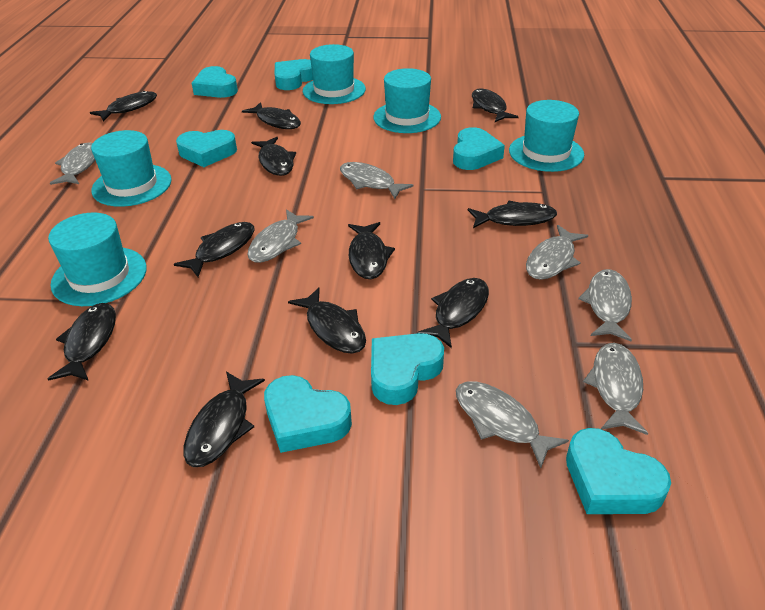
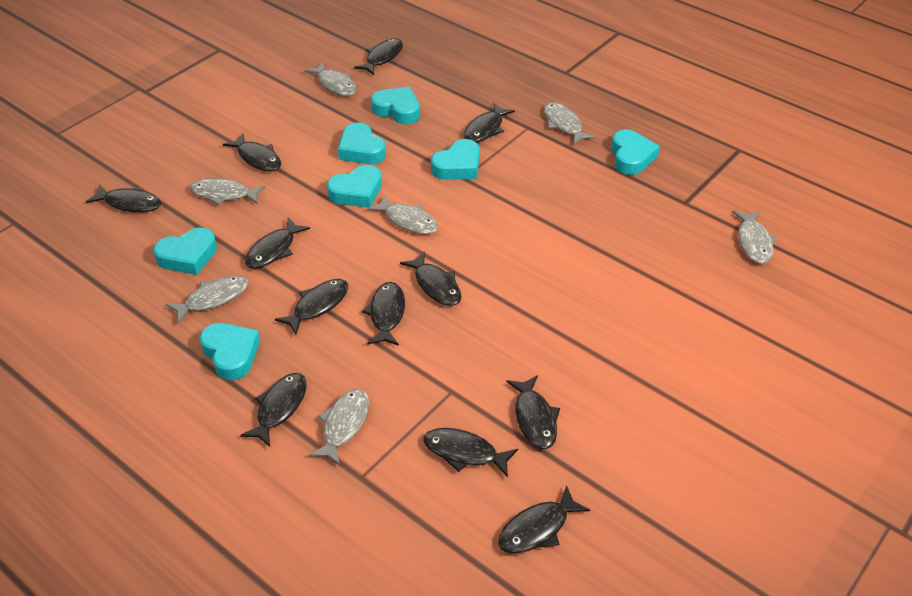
black fish: [48,303,116,381] [90,91,157,121] [174,222,255,277] [183,372,265,467] [242,102,301,129] [251,137,296,176] [288,288,366,354] [348,222,395,279] [417,278,489,348] [468,201,557,228] [472,89,518,122] = 11 -> [86,185,161,212] [223,133,281,171] [240,373,307,447] [245,218,310,269] [275,279,348,335] [354,38,403,75] [362,282,405,346] [400,252,462,306] [423,428,518,477] [464,103,515,143] [498,485,590,553] [506,375,560,449] = 12
turquoise hat: [48,212,147,306] [91,130,172,207] [303,44,366,104] [373,68,441,133] [509,100,584,172] = 5 -> none = 0

